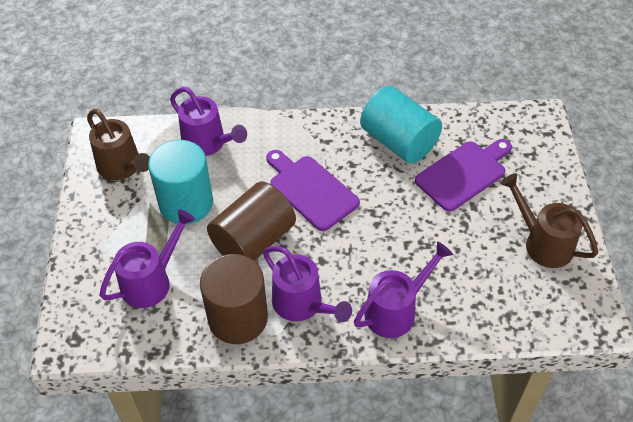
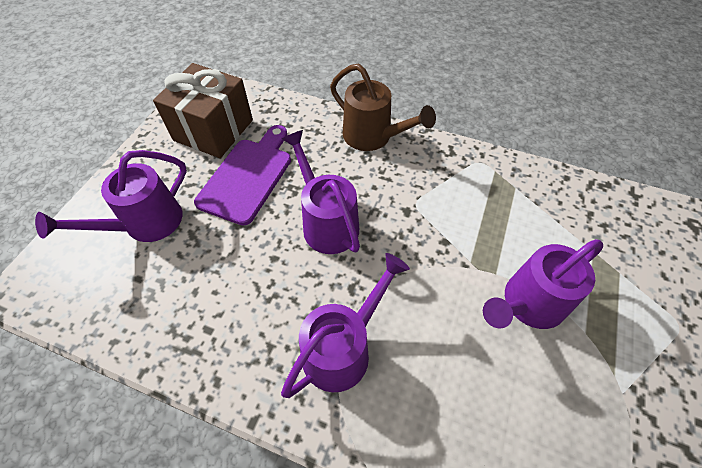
brown cylinder: [200,254,268,344] [207,181,296,261] = 2 -> none = 0
brown gift: none = 0 -> [153,63,253,158] = 1
brown watering can: [87,109,150,180] [500,173,598,268] = 2 -> [330,64,436,151] = 1
purple cutting board: [266,150,360,231] [415,139,512,212] = 2 -> [194,125,291,226] = 1
turquoise cylinder: [148,140,213,225] [360,86,442,164] = 2 -> none = 0

